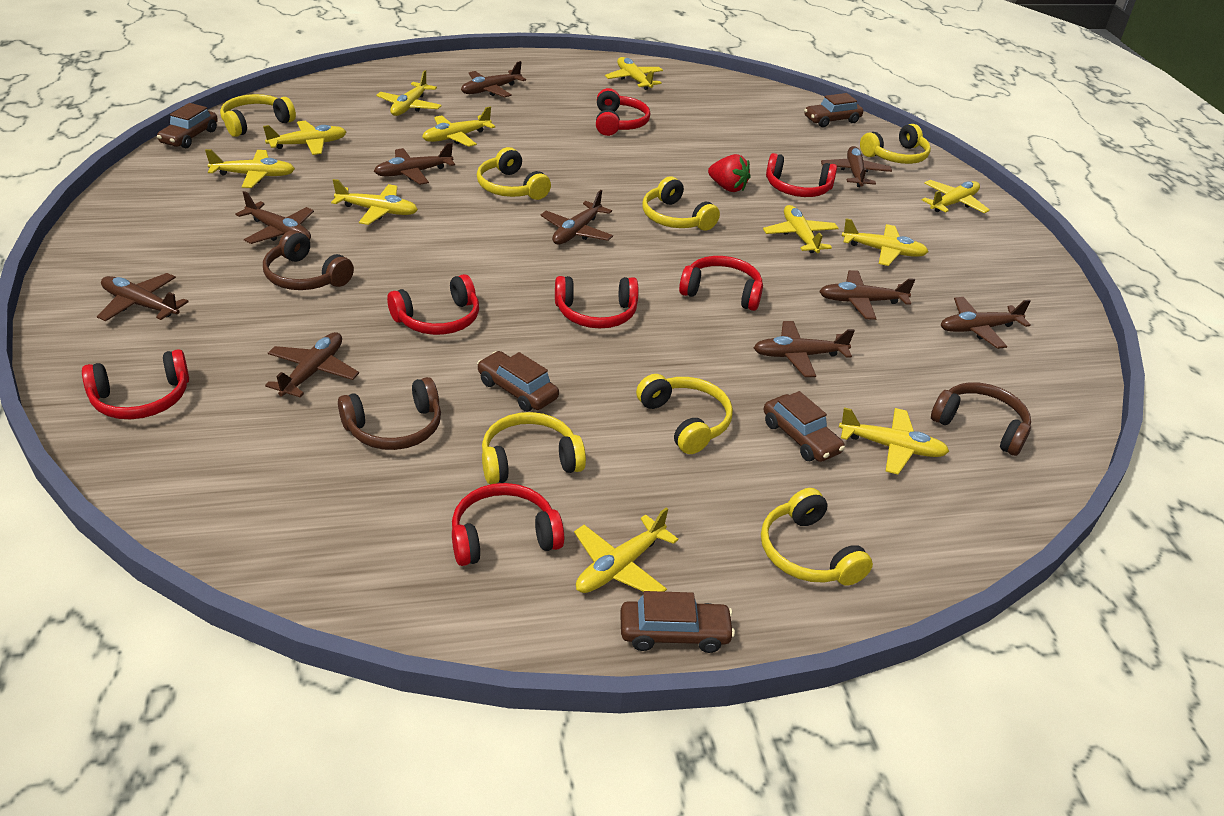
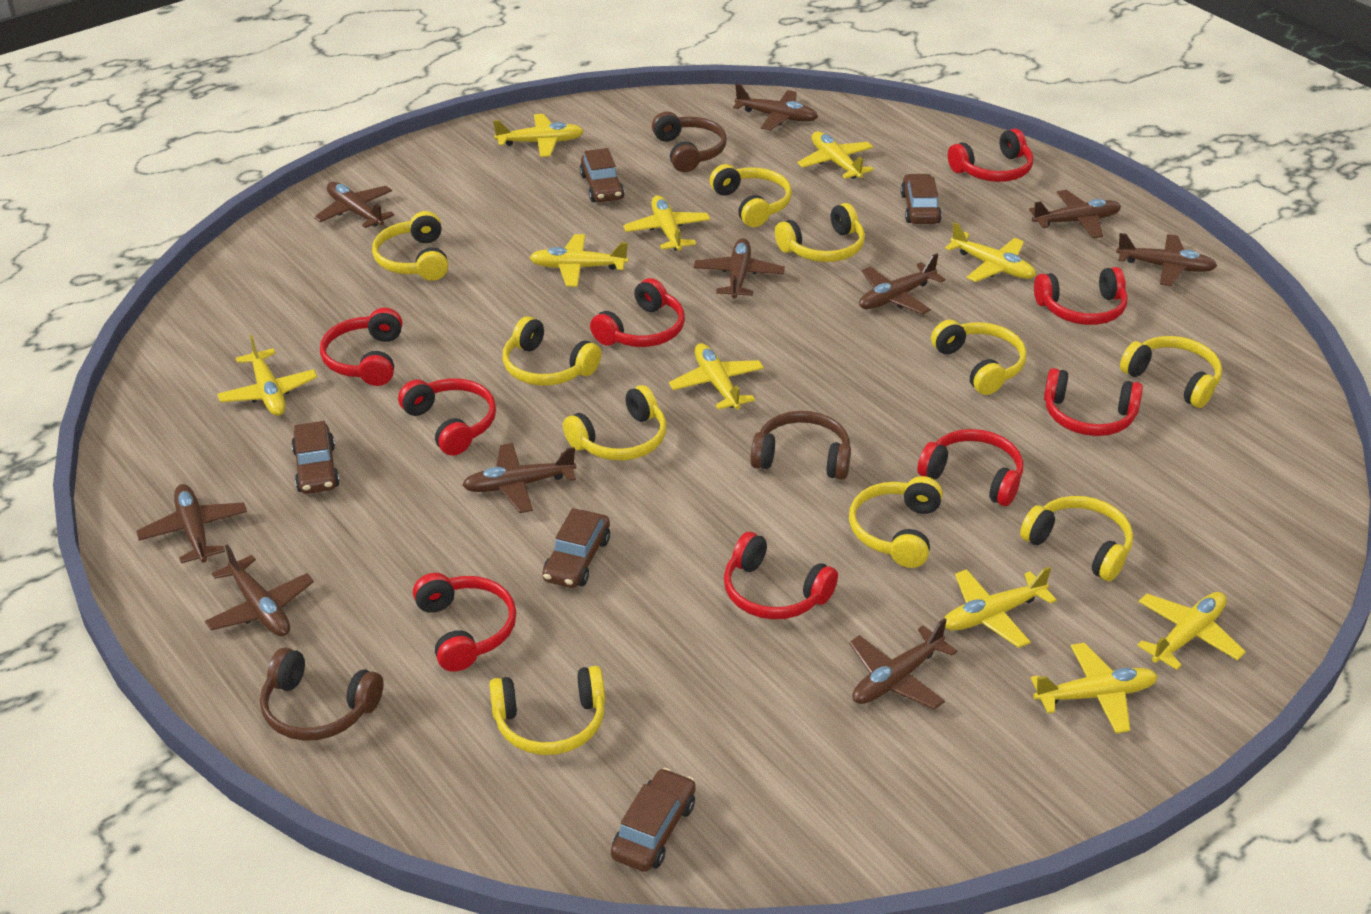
red headphones: [82,349,189,419] [387,274,479,335] [452,483,564,566] [555,276,638,328] [596,88,650,136] [679,256,763,311] [766,153,837,197] = 7 -> [320,308,402,386] [398,378,496,456] [413,573,517,672] [590,278,685,347] [724,532,838,620] [917,429,1023,506] [948,128,1033,182] [1034,267,1128,325] [1044,368,1143,436] = 9
red strawberry: [708,154,750,192] = 1 -> none = 0
yellow headphones: [220,94,296,137] [477,147,551,200] [482,412,586,484] [636,374,733,454] [643,176,720,231] [761,488,873,586] [860,124,931,164] = 7 -> [372,211,448,281] [489,666,605,755] [503,316,601,386] [563,385,667,460] [710,164,792,227] [775,203,865,262] [849,476,943,568] [931,320,1027,395] [1020,496,1133,581] [1120,336,1222,408] = 10
yellow plane: [205,149,295,188] [263,121,347,155] [331,179,418,225] [376,70,442,116] [422,107,495,147] [574,507,678,593] [605,57,663,90] [763,205,839,253] [839,407,949,474] [842,218,929,266] [922,180,990,213] = 11 -> [217,335,317,416] [493,114,584,157] [529,234,628,287] [623,195,711,251] [669,343,764,410] [797,131,874,179] [944,566,1057,648] [945,222,1036,282] [1031,643,1158,733] [1137,592,1246,670] = 10

